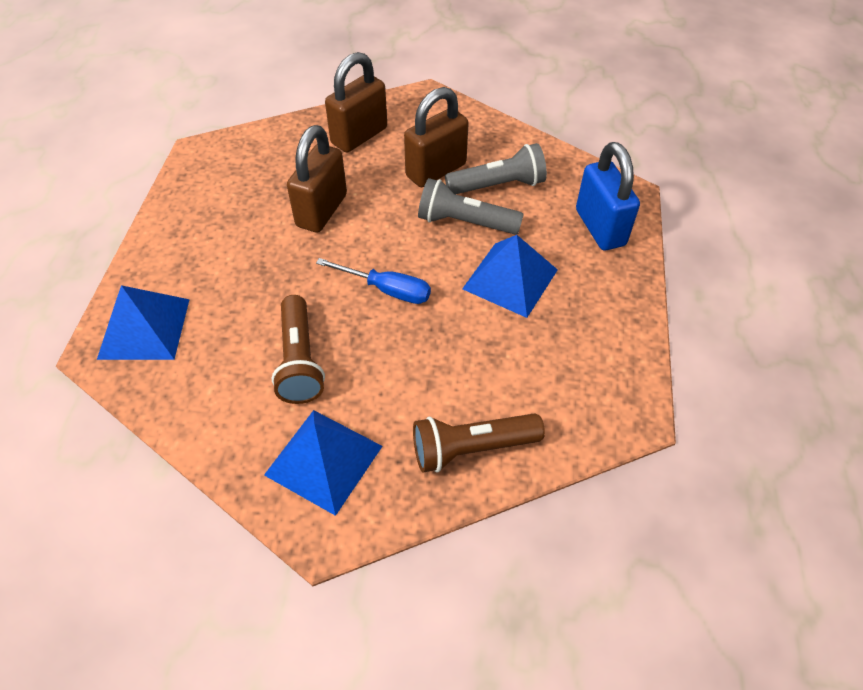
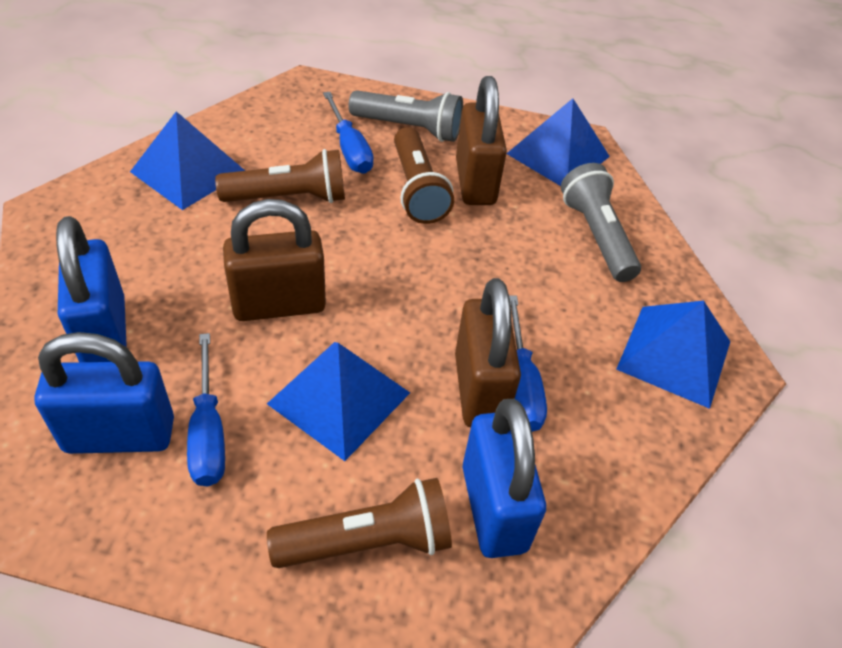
blue padlock: [576,142,640,250] = 1 -> [35,332,174,454] [56,216,127,362] [463,399,546,558] = 3
blue pyramid: [97,285,190,360] [264,410,383,516] [462,235,558,318] = 3 -> [130,111,245,210] [267,342,410,461] [506,98,610,186] [616,301,730,409] = 4
blue screwdriver: [316,258,431,304] = 1 -> [187,333,225,486] [323,92,374,174] [509,295,547,432] = 3
brown flashlight: [272,295,325,404] [413,414,545,473] = 2 -> [215,149,345,203] [267,478,452,568] [394,127,454,224] = 3

